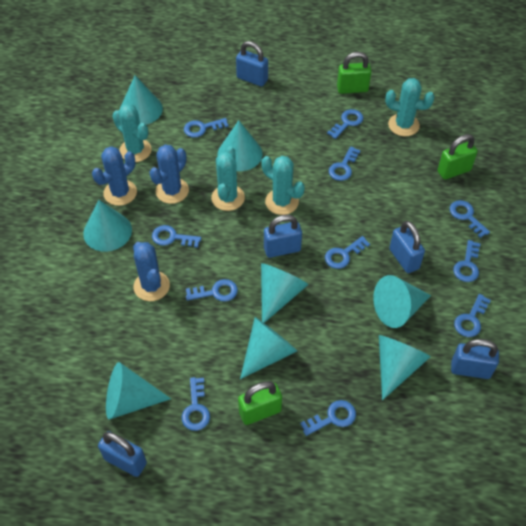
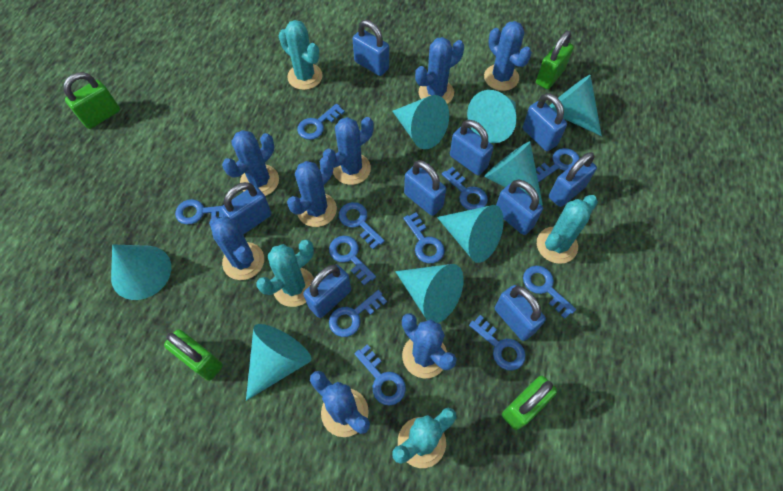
blue cactus: [92,146,137,206] [133,242,170,301] [149,144,189,204] = 3 -> [209,216,264,280] [222,130,279,196] [287,156,337,227] [310,371,370,437] [323,117,374,185] [402,313,457,379] [415,37,464,104] [484,21,532,91] = 8
blue padlock: [98,431,147,477] [236,41,268,87] [264,215,302,258] [389,221,425,273] [451,339,499,379] = 5 -> [221,182,272,235] [303,264,351,318] [352,20,389,76] [404,160,446,216] [450,120,493,175] [495,285,546,341] [496,180,543,235] [523,93,567,151] [549,152,597,207] = 9
green padlock: [238,381,282,425] [337,52,371,94] [437,134,478,180] = 3 -> [63,72,120,129] [164,329,223,381] [502,376,557,430] [536,31,574,89] = 4

